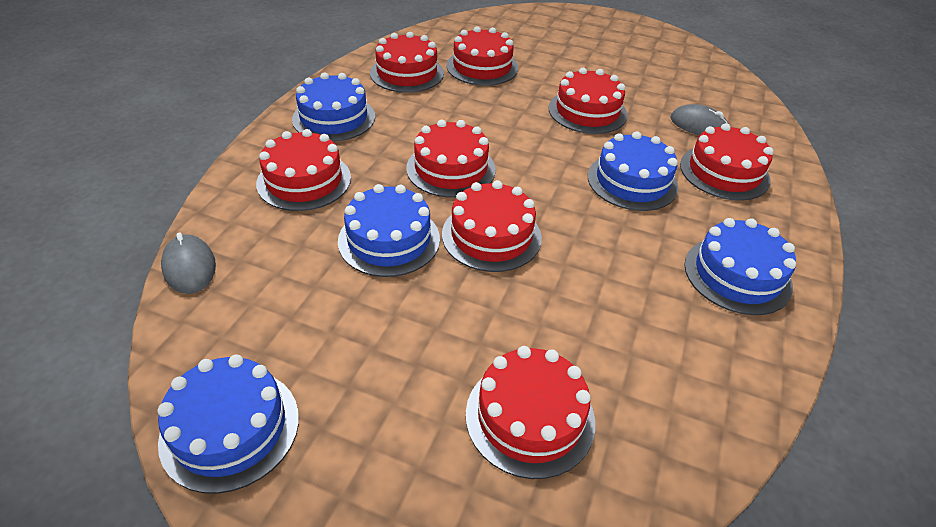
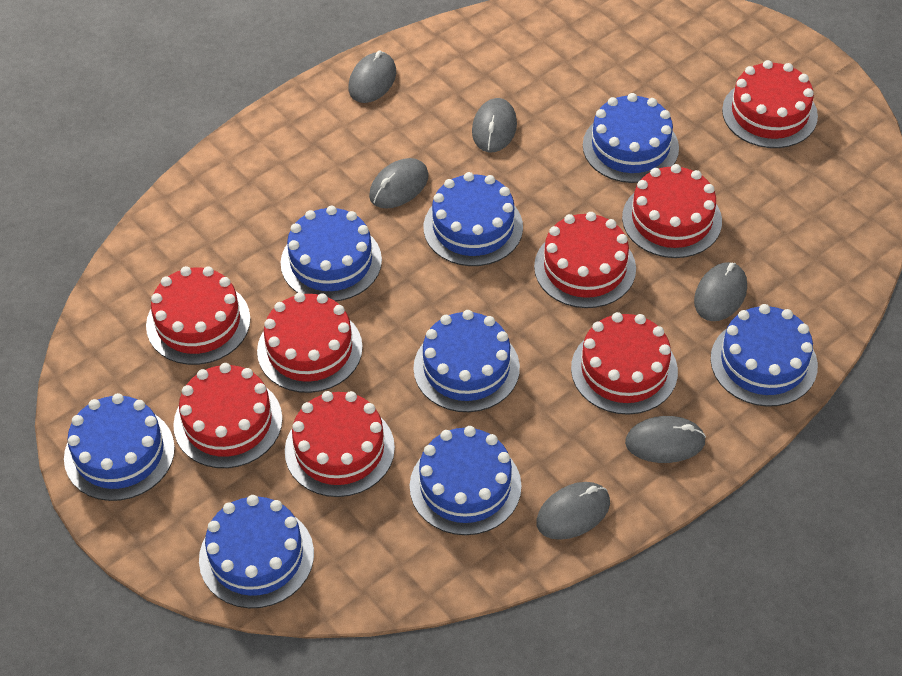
blue cake: [157,354,299,494] [292,73,375,142] [338,184,440,277] [588,131,678,211] [684,218,796,315] = 5 -> [64,393,175,501] [199,495,314,608] [281,206,382,301] [410,426,521,535] [413,310,520,412] [424,172,523,266] [583,93,679,183] [710,304,818,407] = 8
grey mouse: [161,233,216,294] [670,104,728,135] = 2 -> [348,50,396,103] [369,158,429,209] [472,98,517,152] [536,482,610,540] [625,416,706,463] [694,262,747,321] = 6

